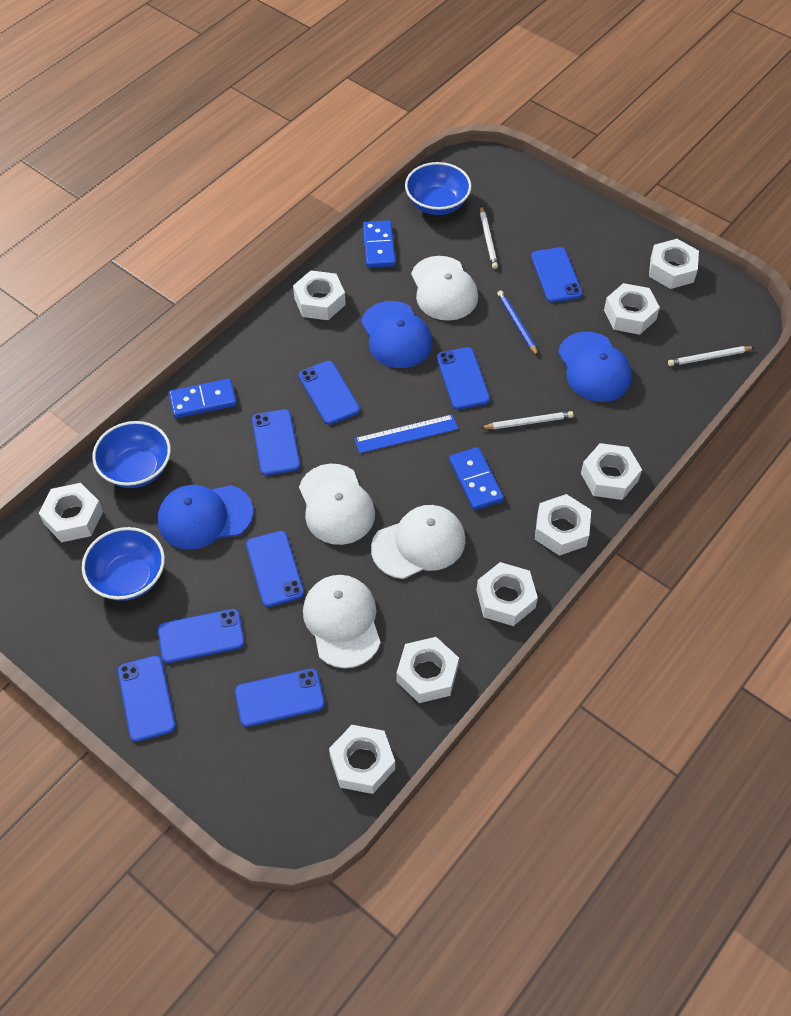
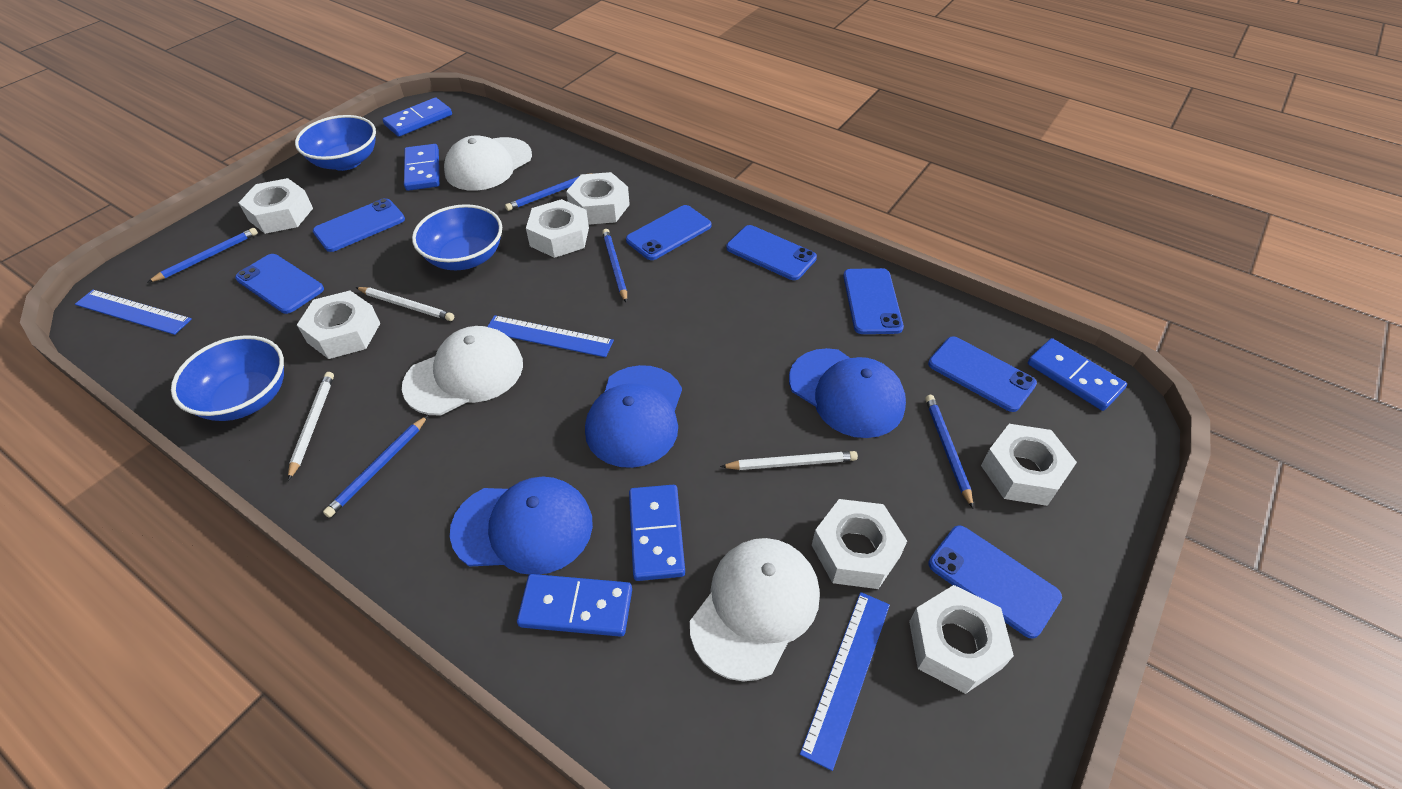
blue domino: [169,378,237,418] [363,220,396,268] [449,447,504,510] = 3 -> [382,97,452,137] [404,144,440,191] [517,574,632,637] [629,485,685,581] [1028,338,1127,411] = 5
blue pencil: [497,290,538,356] = 1 -> [147,228,258,283] [323,415,428,518] [505,173,594,211] [602,229,627,303] [925,395,973,508] = 5
blue phone: [118,656,176,742] [158,609,244,663] [235,669,325,727] [246,531,304,607] [252,409,300,476] [299,361,360,425] [437,347,490,410] [531,247,582,302] = 8 -> [235,254,324,314] [313,198,405,252] [626,205,711,260] [726,225,817,280] [843,268,904,334] [928,336,1037,412] [928,525,1062,639] = 7
blue ruler: [354,415,458,453] = 1 -> [75,290,192,335] [487,315,614,358] [800,592,890,771] = 3
white cap: [299,464,375,545] [303,575,381,668] [371,505,466,579] [411,256,478,321] = 4 -> [402,326,523,416] [444,135,532,191] [690,538,820,682] = 3
white nut: [39,483,103,542] [293,270,346,320] [329,725,395,794] [397,637,459,703] [476,562,538,626] [535,494,591,556] [581,443,642,500] [604,283,660,335] [649,239,699,289] = 9 -> [239,178,313,234] [297,291,380,359] [526,199,589,258] [566,172,630,225] [812,499,907,589] [909,585,1014,694] [981,424,1077,506] = 7

